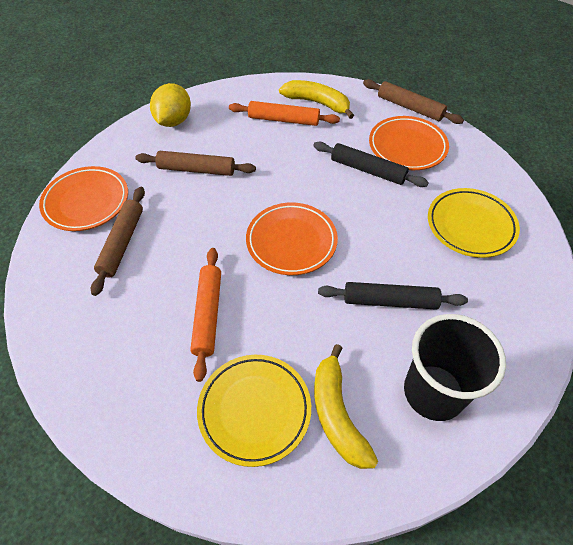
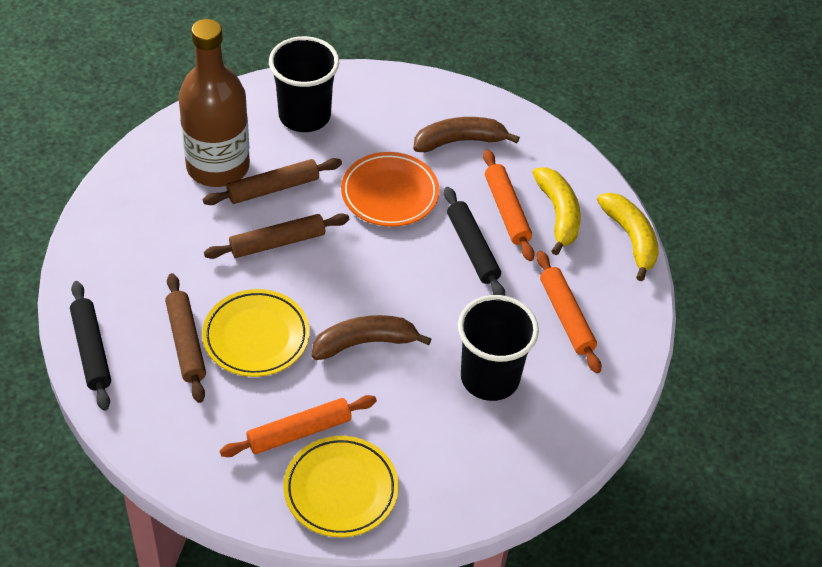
black cup: [404,314,506,421] = 1 -> [269,36,339,132] [458,295,539,401] = 2
brown banana: none = 0 -> [312,315,431,360] [413,117,520,152] = 2
brown bottle: none = 0 -> [178,19,250,187] = 1
orange plate: [39,166,128,231] [246,203,338,275] [369,116,449,170] = 3 -> [341,152,439,227] = 1
orange rolling pin: [190,248,221,382] [229,101,340,126] = 2 -> [220,395,377,457] [483,150,535,261] [536,251,602,373] = 3
yellow lemon: [150,83,191,127] = 1 -> none = 0

